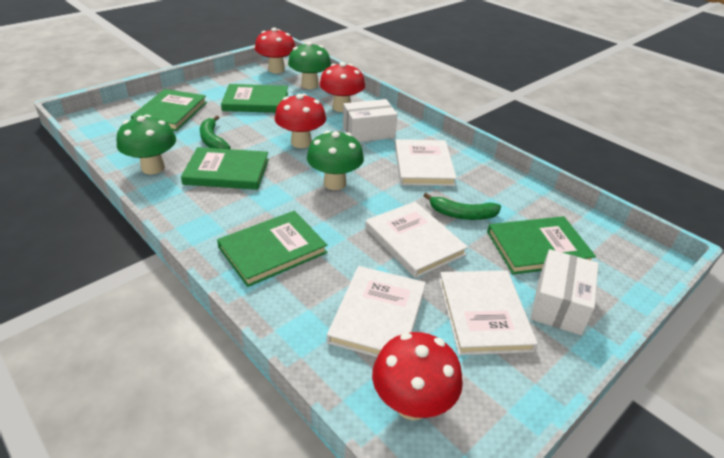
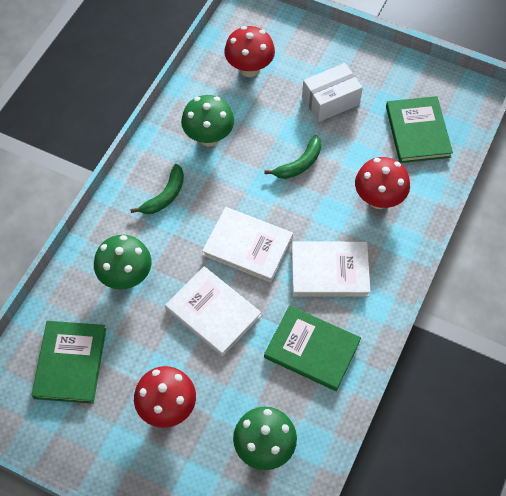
green book: [131,89,207,131] [181,147,269,190] [217,211,327,287] [221,84,288,113] [487,216,596,274] = 5 -> [32,321,106,404] [264,305,361,391] [386,96,453,163] = 3
red mushroom: [255,28,295,73] [275,94,326,148] [319,62,365,112] [372,332,463,421] = 4 -> [134,366,196,428] [224,26,275,77] [355,157,410,209] = 3
white book: [327,266,426,357] [365,202,468,278] [395,139,457,186] [439,270,538,355] = 4 -> [165,266,261,357] [202,207,293,283] [292,242,371,297] = 3
white box: [343,99,398,142] [530,249,599,335] = 2 -> [302,63,363,122] = 1

